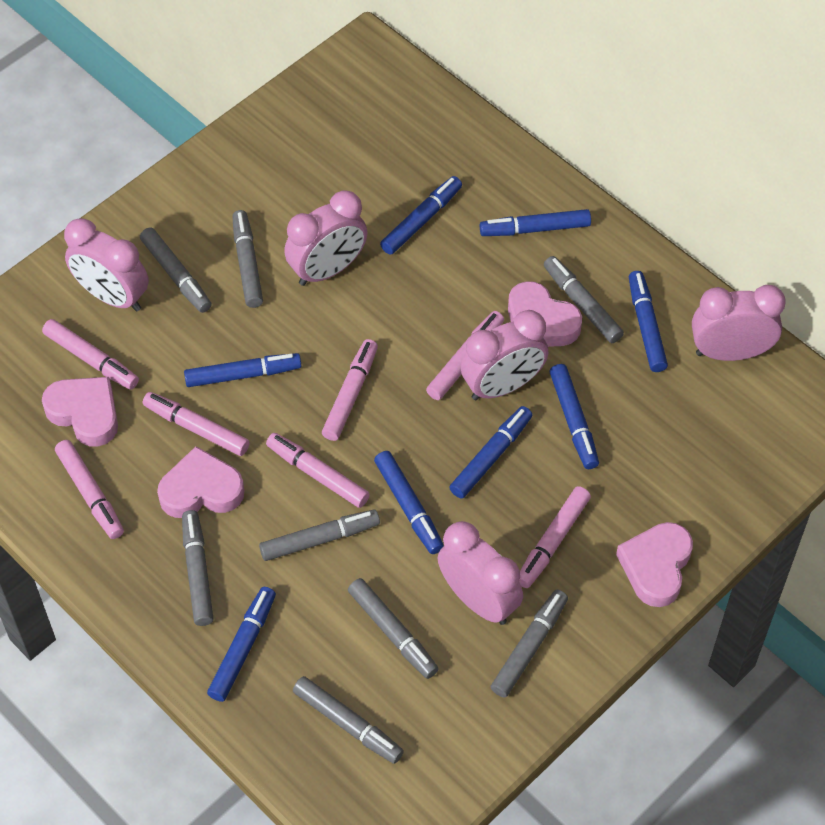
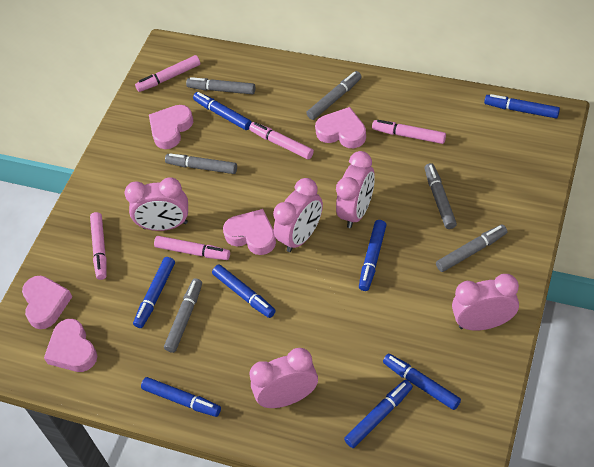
grey marker: [140,227,212,313] [182,510,214,626] [232,210,263,308] [259,510,380,561] [293,676,404,764] [348,578,439,679] [491,590,568,698] [544,256,624,343] = 8 -> [164,278,202,353] [165,153,237,174] [186,77,255,95] [306,71,362,120] [424,163,457,229] [436,224,507,272] = 6
pink heart: [42,377,118,447] [157,446,244,518] [508,281,582,347] [616,522,693,607] = 4 -> [22,276,72,329] [44,319,97,372] [149,105,193,149] [223,209,276,255] [315,107,366,148] = 5
pink marker: [42,319,139,390] [55,440,124,539] [143,392,250,456] [266,433,370,508] [322,339,378,441] [426,311,504,400] [519,486,591,588] = 7 -> [90,212,107,280] [135,55,200,92] [154,236,230,260] [249,122,314,159] [372,120,446,144] = 5

